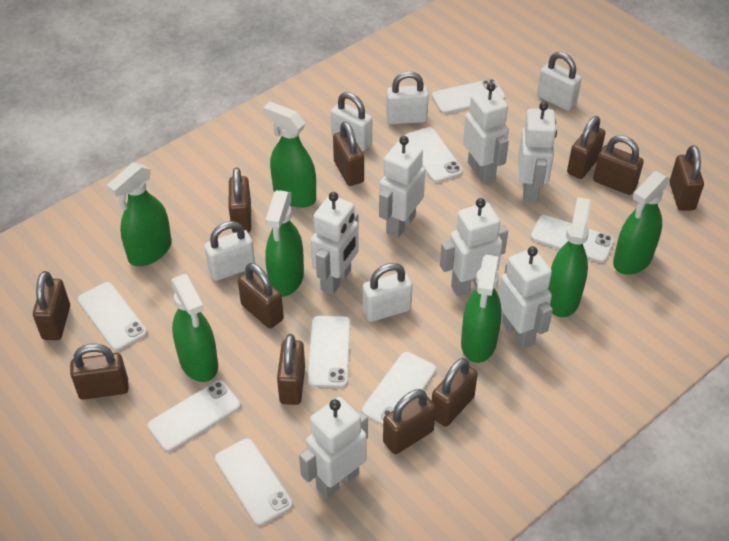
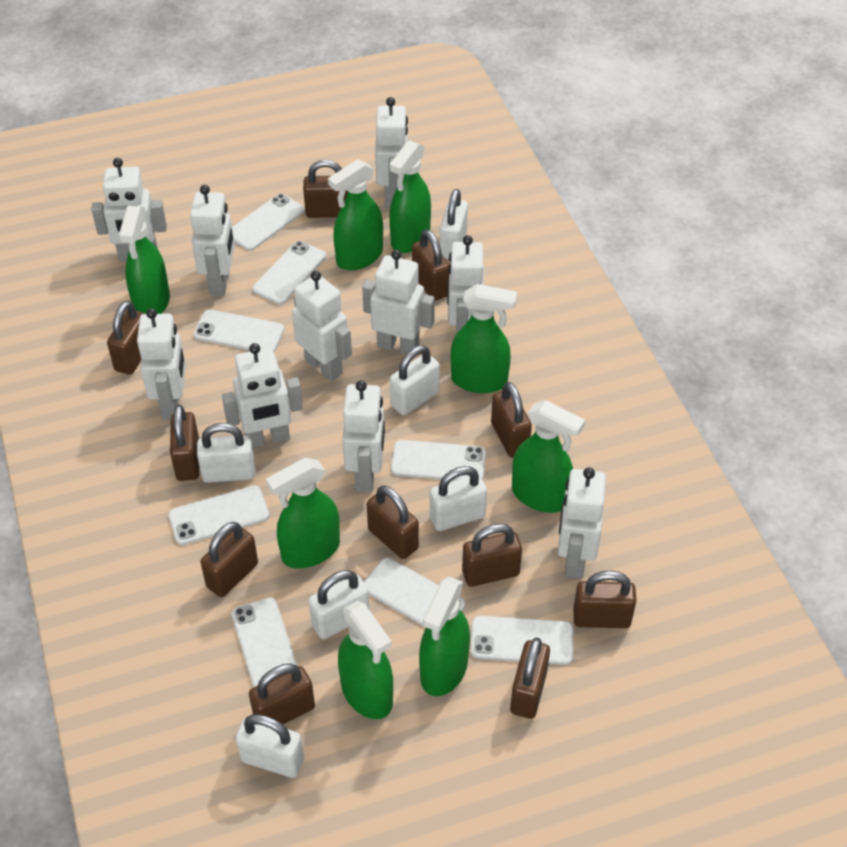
green spray bottle: [106,162,172,266] [171,274,218,382] [263,102,316,208] [265,190,304,297] [461,254,502,363] [548,197,591,317] [613,171,670,275] = 7 -> [119,206,170,314] [266,458,340,569] [328,159,383,270] [338,601,393,719] [389,140,431,253] [419,577,470,696] [451,284,517,393] [512,400,585,513] = 8
white padlock: [204,221,255,281] [331,92,372,152] [363,263,412,322] [386,71,429,124] [537,52,582,111] = 5 -> [197,423,255,483] [236,714,304,778] [309,570,370,639] [390,345,440,416] [430,466,487,531] [440,189,468,259] = 6
white robot: [299,397,368,499] [311,192,359,295] [379,136,425,238] [440,198,508,296] [463,83,509,184] [498,246,553,349] [518,102,557,203] = 7 -> [91,158,167,261] [137,308,186,420] [190,185,235,296] [222,343,303,448] [292,271,352,382] [342,380,385,492] [362,250,435,354] [375,97,408,207] [447,235,484,333] [558,467,606,579] = 10

